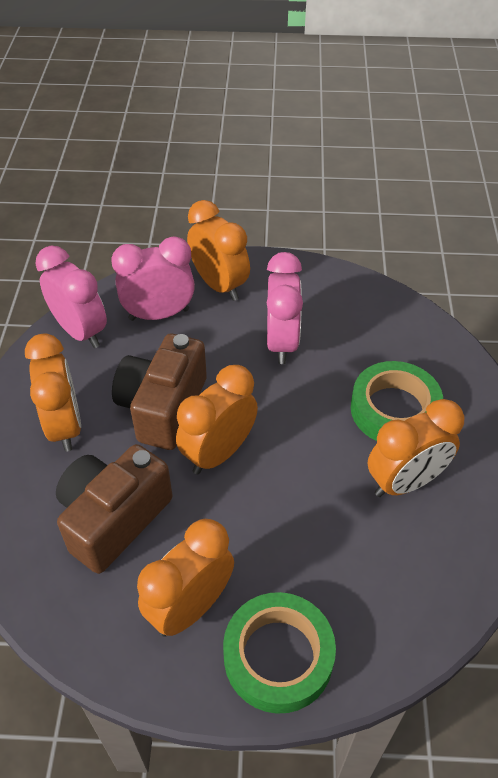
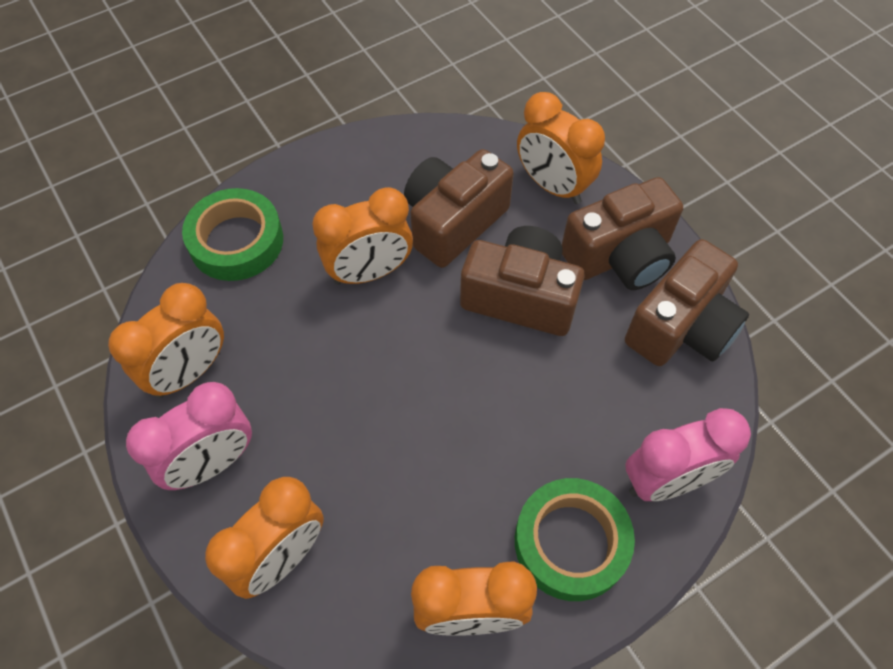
brown camera: [56,444,173,574] [112,334,207,450] = 2 -> [404,149,514,268] [460,226,585,336] [562,177,683,290] [625,239,749,366] = 4
pink clock: [35,245,107,348] [111,236,195,321] [267,252,303,364] = 3 -> [126,382,252,490] [625,408,751,501] = 2

